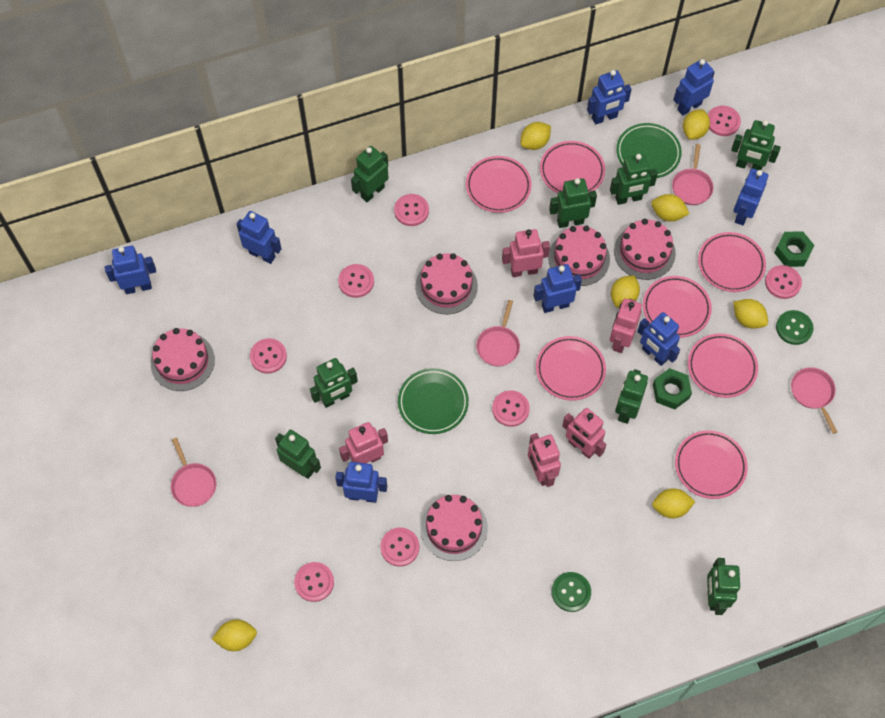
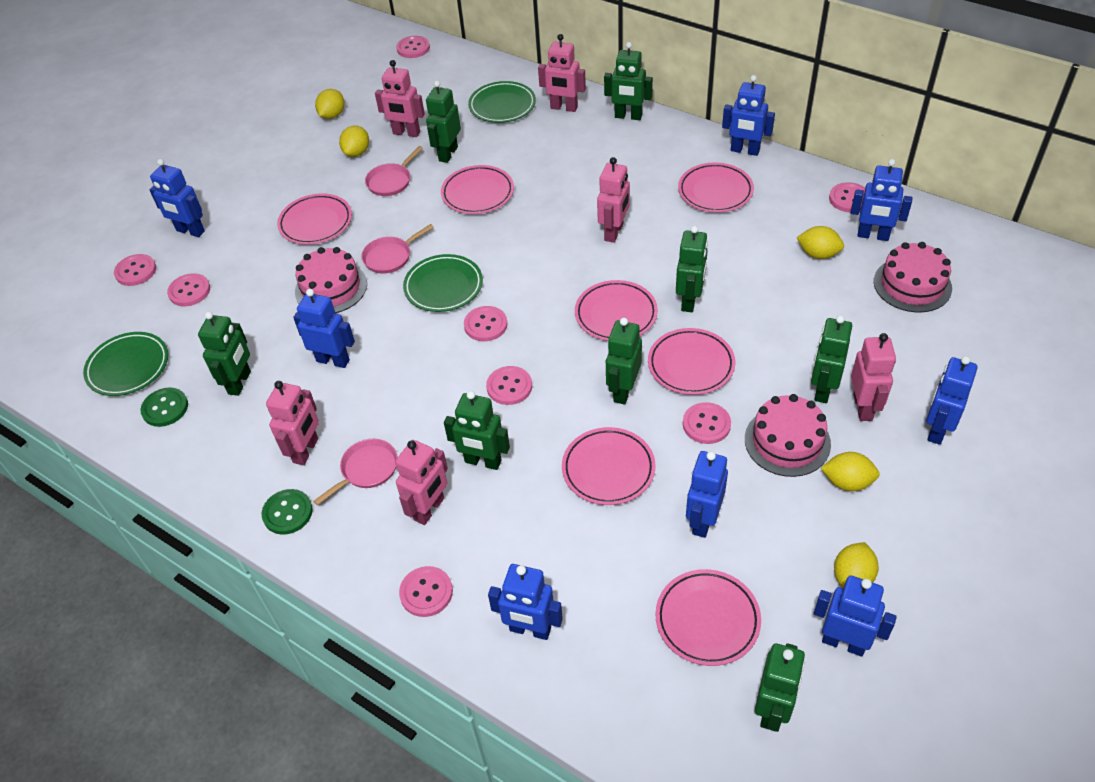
green nut: [653,368,692,410] [774,231,815,267] = 2 -> none = 0
green plate: [398,368,469,434] [616,123,682,178] = 2 -> [83,332,168,396] [403,254,483,312] [468,81,536,123] = 3
pink cake: [151,328,215,391] [415,253,478,314] [420,495,488,561] [548,226,610,286] [614,219,676,280] = 5 -> [295,247,367,313] [745,394,831,477] [874,242,952,312] = 3
pink pan: [171,438,217,507] [476,300,520,366] [672,144,714,205] [791,367,837,434] = 4 -> [314,439,398,505] [361,224,434,274] [365,146,423,196] = 3
pink robot: [339,422,388,463] [502,229,550,277] [528,433,561,487] [562,408,607,459] [610,299,642,353] = 5 -> [266,381,319,465] [375,60,425,137] [396,440,448,525] [538,34,586,112] [597,157,630,243] [851,333,896,421] = 6
yellow lemon: [212,619,257,651] [520,122,551,150] [611,275,640,308] [651,194,689,222] [652,488,695,518] [683,109,710,140] [733,299,768,329] = 7 -> [315,89,344,119] [339,125,369,157] [796,226,844,259] [821,452,880,491] [834,542,879,588] = 5

